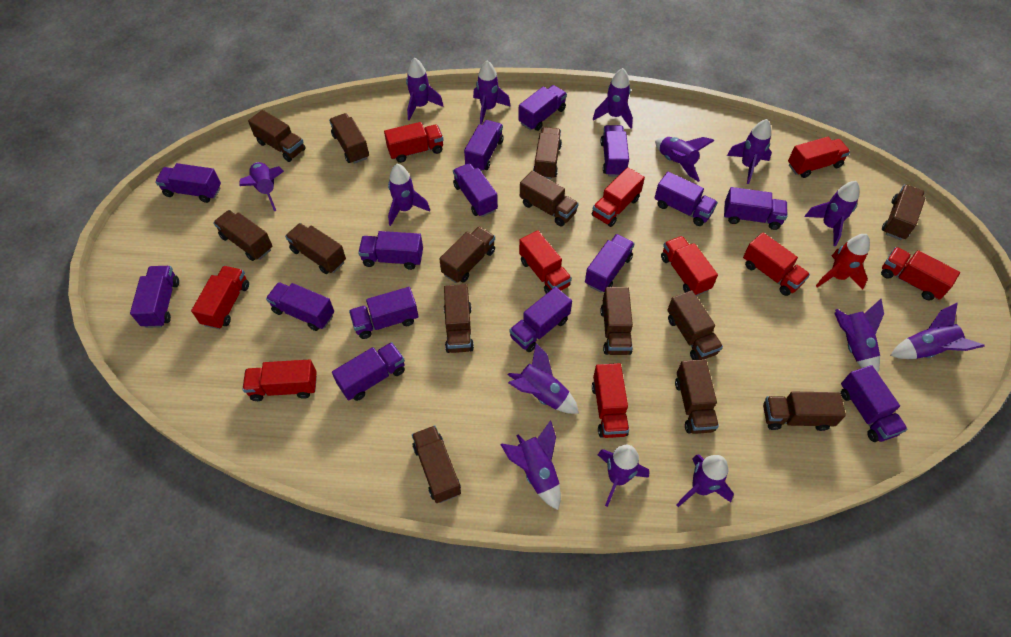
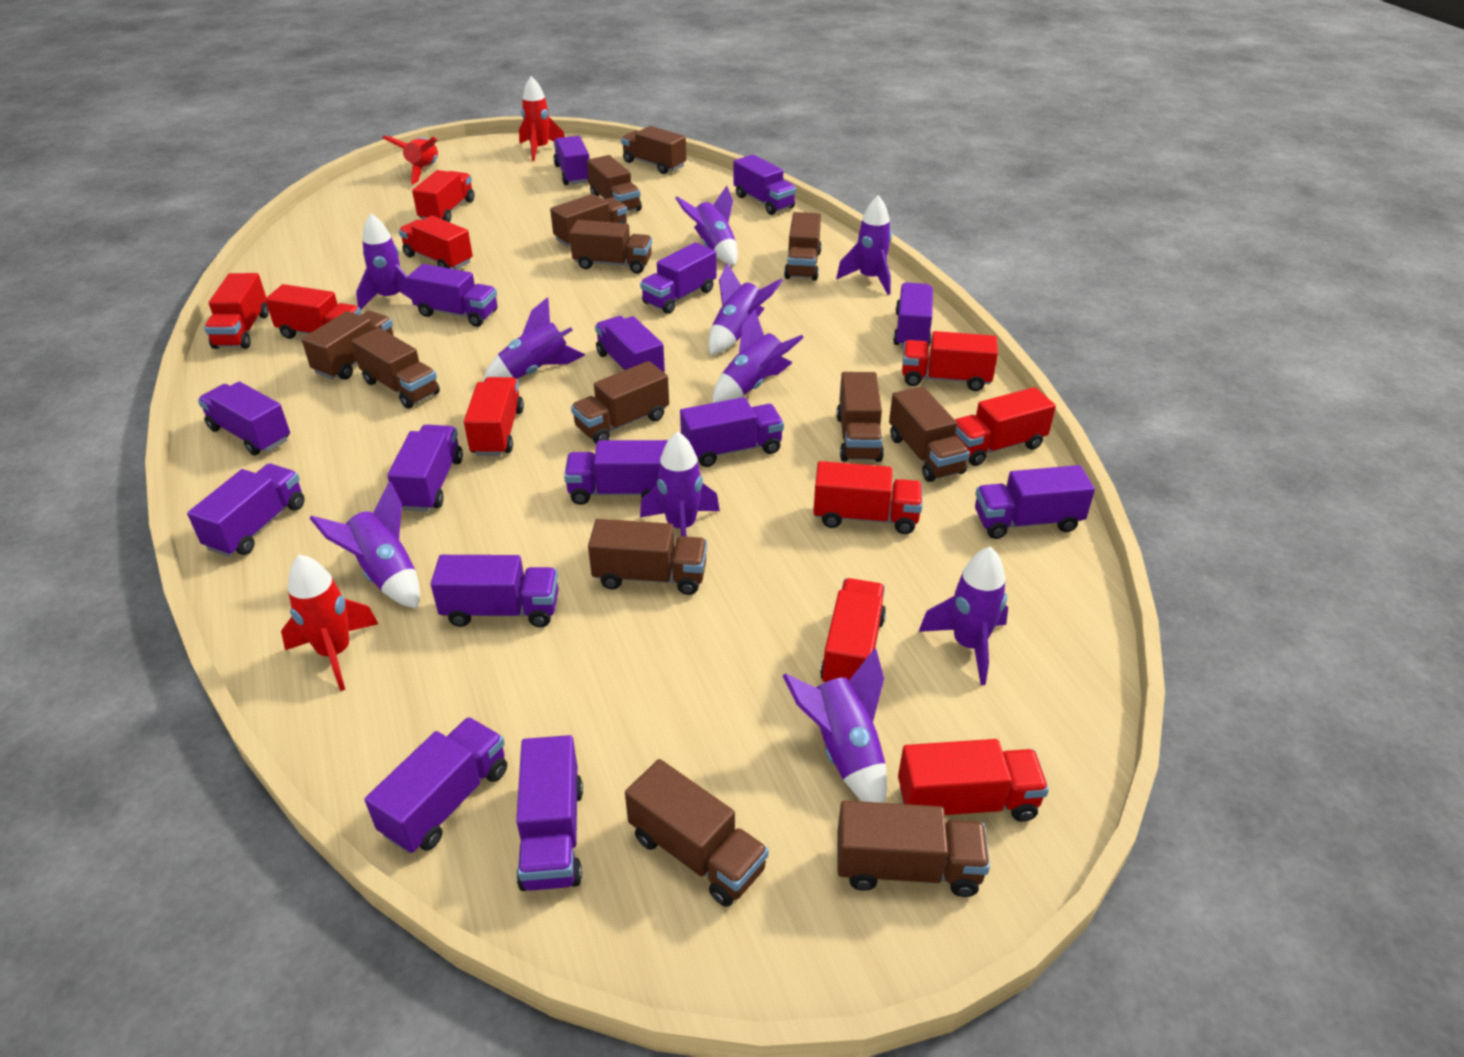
brown truck: [213,210,273,261] [248,110,306,162] [285,223,346,274] [329,113,369,164] [412,426,461,503] [439,226,495,283] [444,284,474,353] [520,170,579,226] [533,127,562,179] [600,287,633,355] [667,290,723,360] [675,359,719,434] [763,391,846,431] [882,184,925,240] = 14 -> [302,310,394,380] [352,328,440,409] [550,194,627,246] [569,220,652,274] [571,361,669,444] [587,155,642,212] [588,519,707,595] [621,126,686,174] [625,759,769,907] [784,212,822,281] [836,372,884,462] [837,801,990,897] [889,386,970,482] = 13
purple rocket: [239,162,284,211] [388,164,430,226] [406,58,443,121] [473,60,511,124] [500,420,561,510] [508,343,579,414] [593,68,633,129] [598,445,649,507] [655,137,715,182] [677,455,734,507] [727,119,772,184] [804,181,859,246] [834,299,884,373] [890,303,985,359] = 14 -> [309,481,420,609] [356,214,412,310] [483,297,585,382] [640,431,720,537] [675,186,738,266] [708,263,783,355] [712,309,804,403] [783,648,887,803] [836,195,892,295] [919,547,1008,685] = 10
red rocket: [816,234,870,290] = 1 -> [281,554,378,691] [382,136,438,184] [519,76,565,161] = 3

